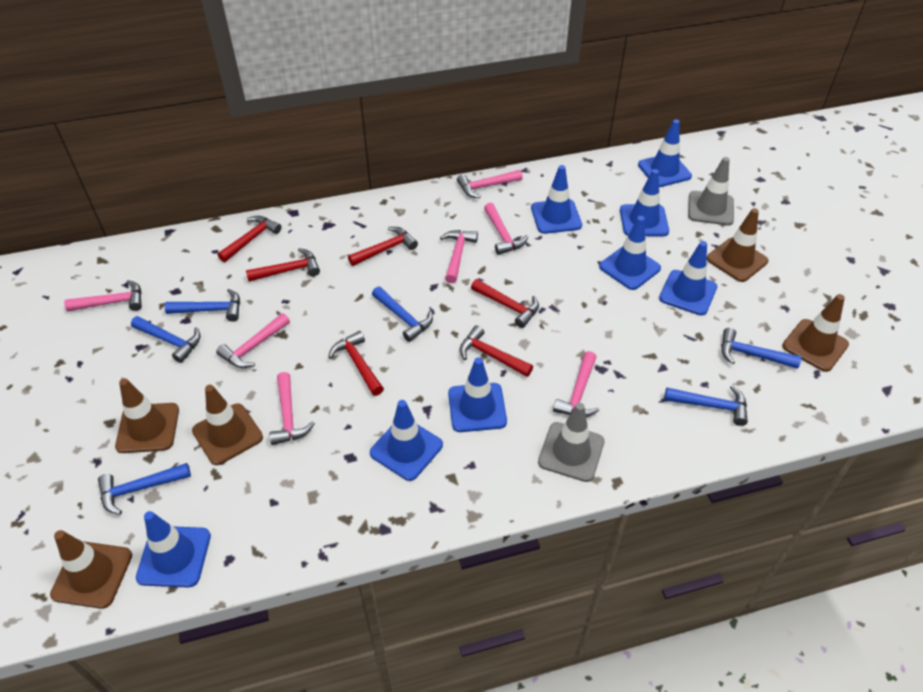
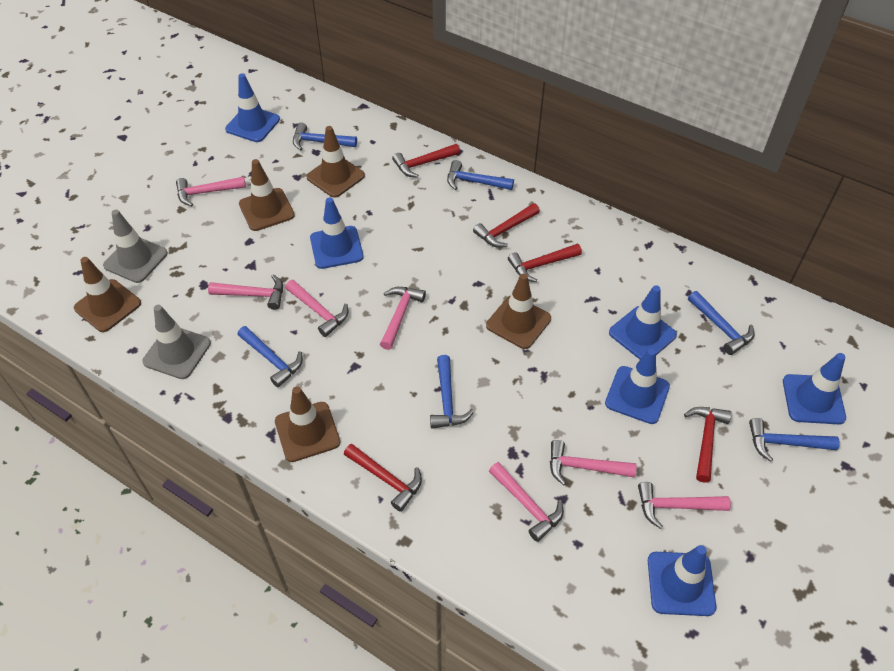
blue traffic cone: [136,511,211,588] [370,400,443,481] [448,357,507,432] [531,165,582,234] [599,216,661,290] [620,169,669,236] [638,119,692,187] [659,241,717,315] = 8 -> [225,73,280,142] [310,197,364,269] [605,348,670,424] [609,285,677,360] [648,545,717,616] [783,353,846,424] = 6
red hammer: [217,216,282,262] [246,248,320,282] [328,331,384,396] [348,227,418,266] [460,325,533,377] [471,279,539,328] = 6 -> [344,444,422,512] [392,144,460,178] [473,203,540,248] [508,244,582,282] [684,407,732,483] = 5

